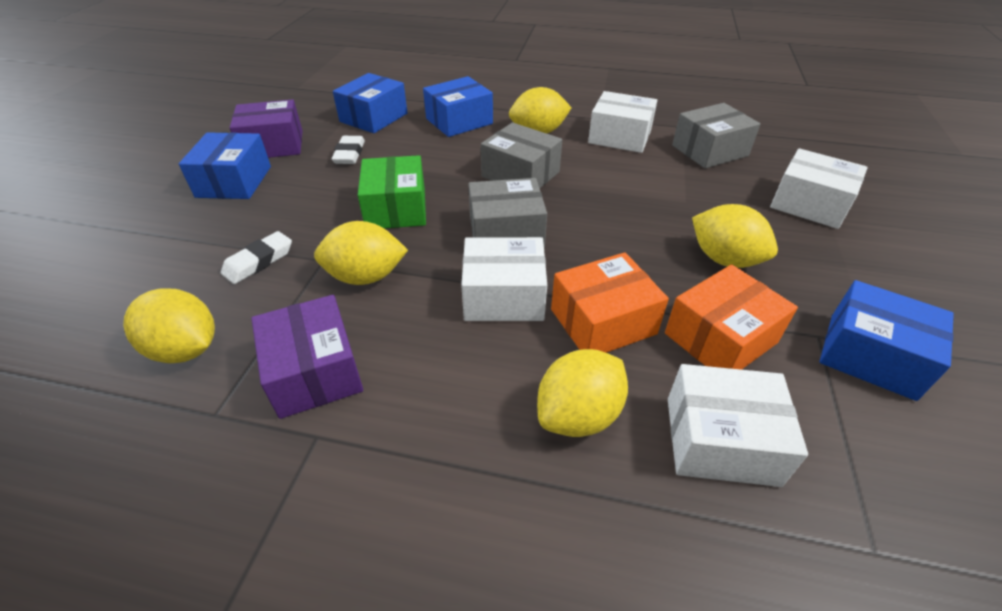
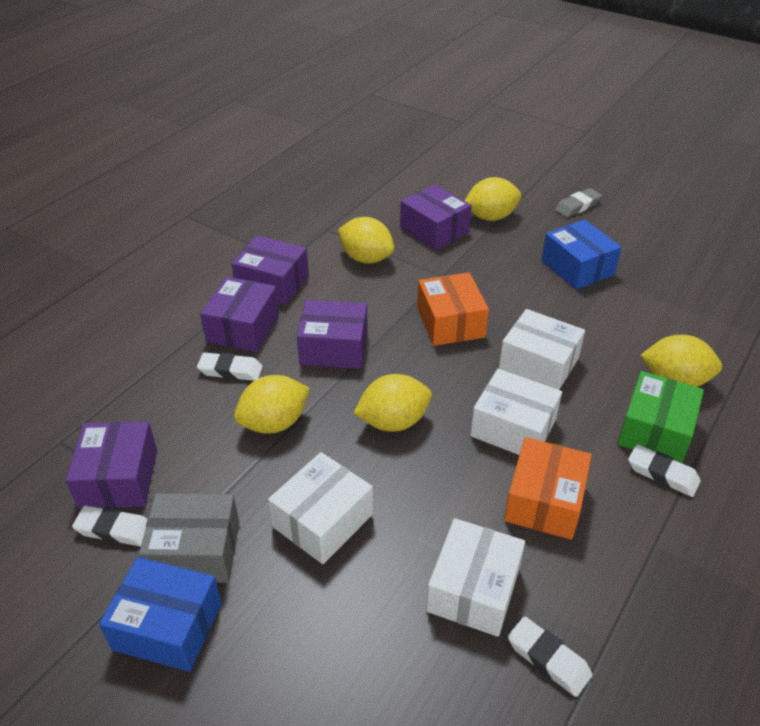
blue box: [179,132,271,199] [333,73,408,133] [423,76,493,137] [819,280,954,401] = 4 -> [99,557,222,672] [541,220,622,290] = 2
grey box: [468,178,547,248] [481,122,562,188] [672,103,760,169] = 3 -> [139,493,239,583] = 1
grey eraser: none = 0 -> [555,188,602,218] = 1
purple box: [230,99,303,158] [251,295,363,419] = 2 -> [66,421,157,509] [200,277,279,352] [232,235,309,305] [297,300,368,369] [400,184,472,250] = 5
white eraser: [221,231,292,284] [331,136,365,164] = 2 -> [72,506,148,547] [197,352,263,381] [508,616,592,697] [628,444,701,497] = 4

